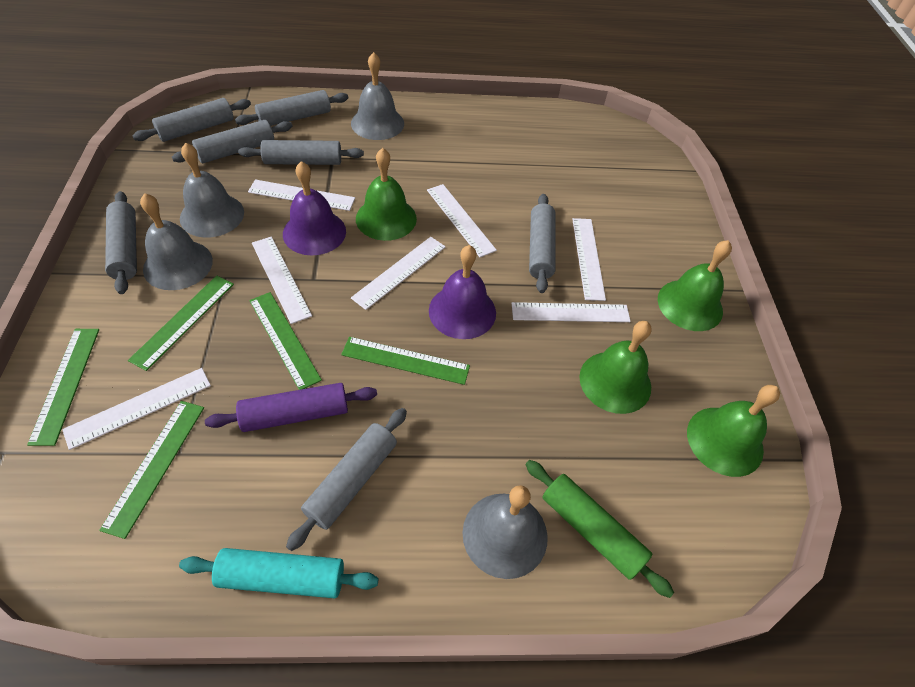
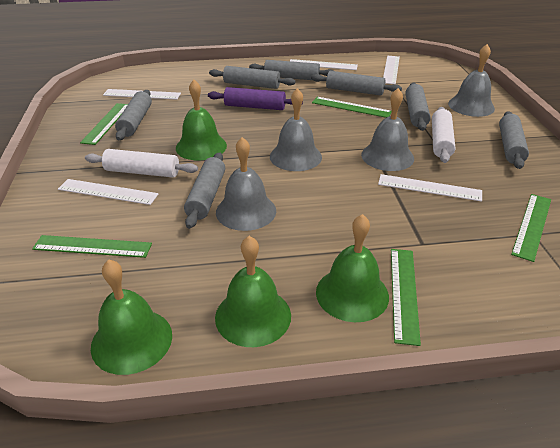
green rolling pin: [525,460,674,598] = 1 -> none = 0
purple bell: [283,161,346,255] [429,245,496,339] = 2 -> none = 0
turquoise rolling pin: [179,548,378,598] = 1 -> none = 0
white rolling pin: none = 0 -> [85,149,198,178] [432,107,456,163] = 2
white ruler: [62,368,211,450] [248,179,355,211] [252,237,312,324] [351,237,445,310] [427,184,497,257] [512,302,631,322] [572,218,606,301] = 7 -> [58,179,159,205] [103,89,181,100] [290,59,358,70] [378,174,482,202] [383,56,400,84] = 5

